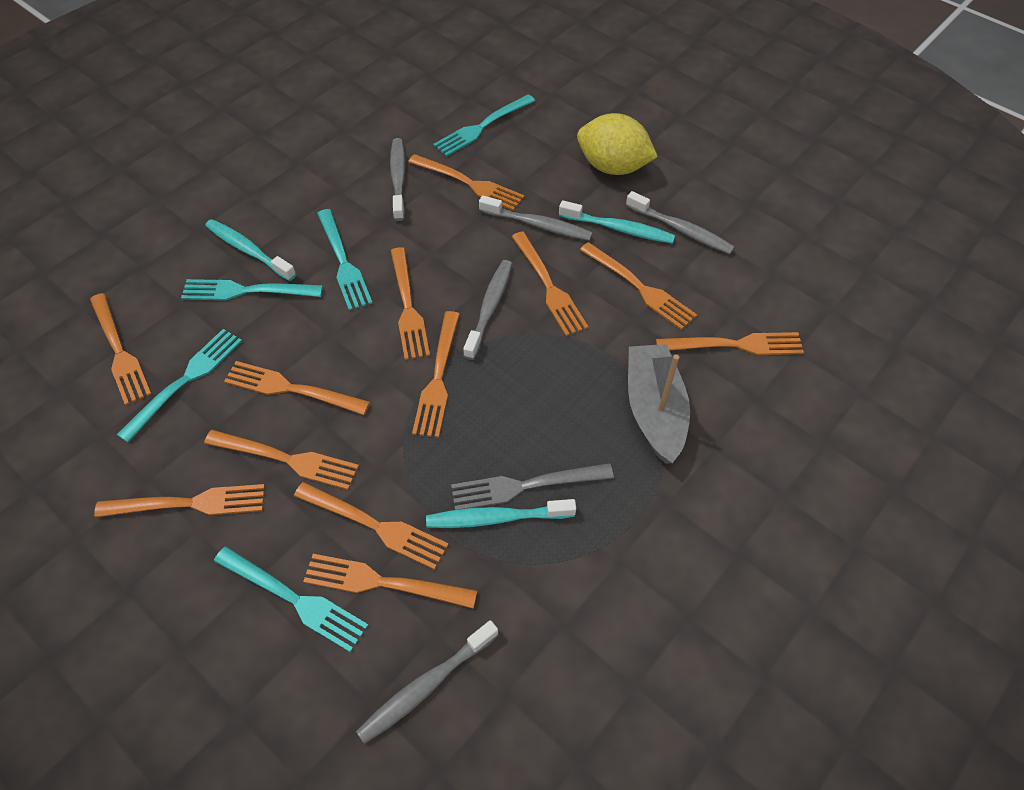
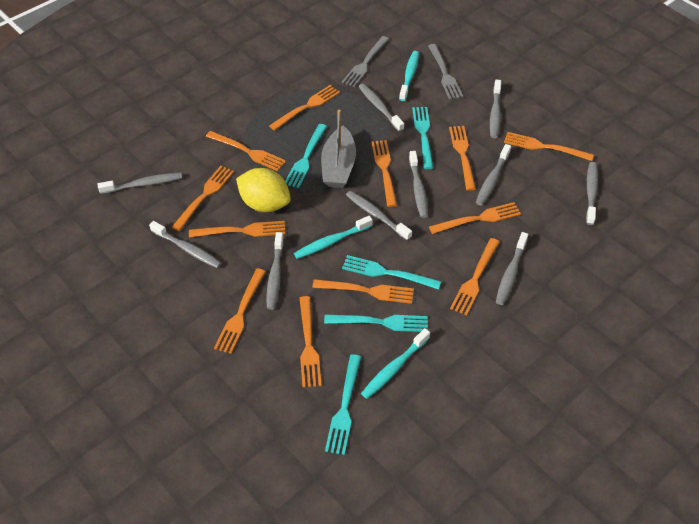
grey fork: [451,463,614,510] = 1 -> [342,36,389,87] [428,44,463,100] = 2
grey toothbrush: [356,620,499,744] [390,138,405,221] [463,260,512,360] [479,195,593,241] [626,191,735,254] = 5 -> [98,172,182,194] [149,221,222,268] [267,232,284,310] [346,191,412,241] [358,84,404,132] [409,151,428,218] [476,144,511,205] [490,79,501,138] [496,232,528,305] [586,162,598,225] = 10

